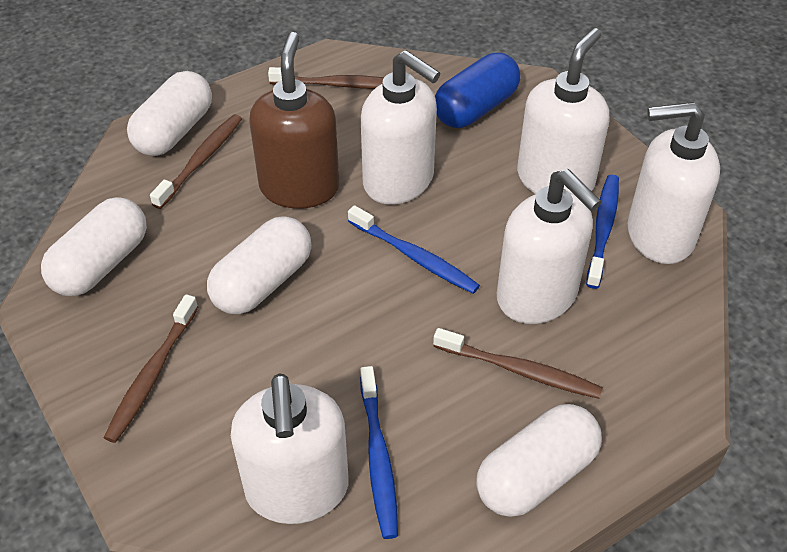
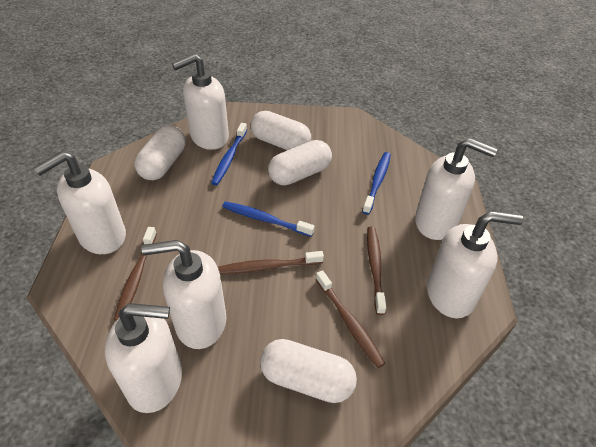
blue capsule: [435,53,520,128] = 1 -> none = 0
brown soap dispenser: [249,32,340,209] = 1 -> none = 0
white soap dispenser: [231,373,349,524] [361,50,441,204] [497,169,602,324] [517,28,609,194] [628,102,720,264] = 5 -> [34,151,126,254] [105,303,182,413] [142,240,226,349] [172,54,229,150] [415,138,497,240] [427,211,524,318] = 6

